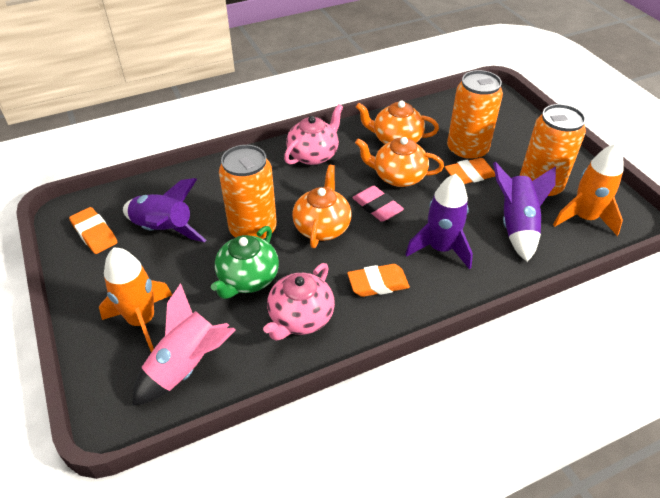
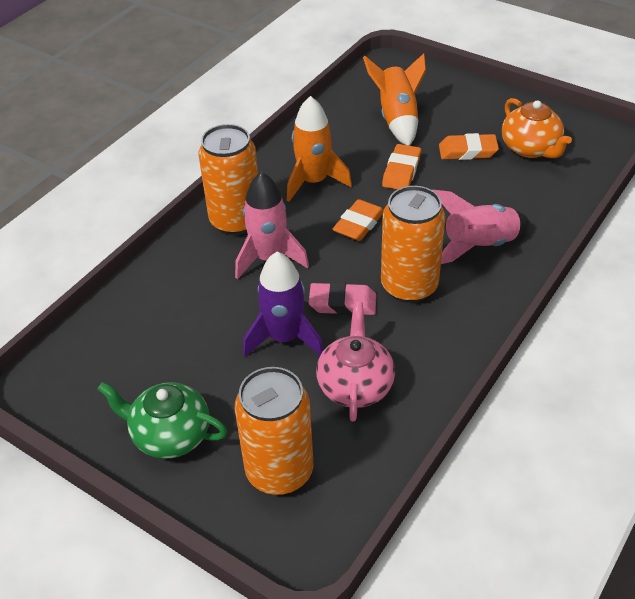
orange teapot: [292,165,352,248] [355,137,444,187] [356,101,439,144] = 3 -> [502,98,572,158] = 1
pink rocket: [132,283,236,406] = 1 -> [235,172,309,280] [433,190,530,264] = 2
pink teapot: [263,263,335,341] [284,104,343,165] = 2 -> [316,302,395,422] = 1
purple rocket: [123,178,207,242] [405,174,473,270] [493,162,556,262] = 3 -> [243,252,323,357] = 1

